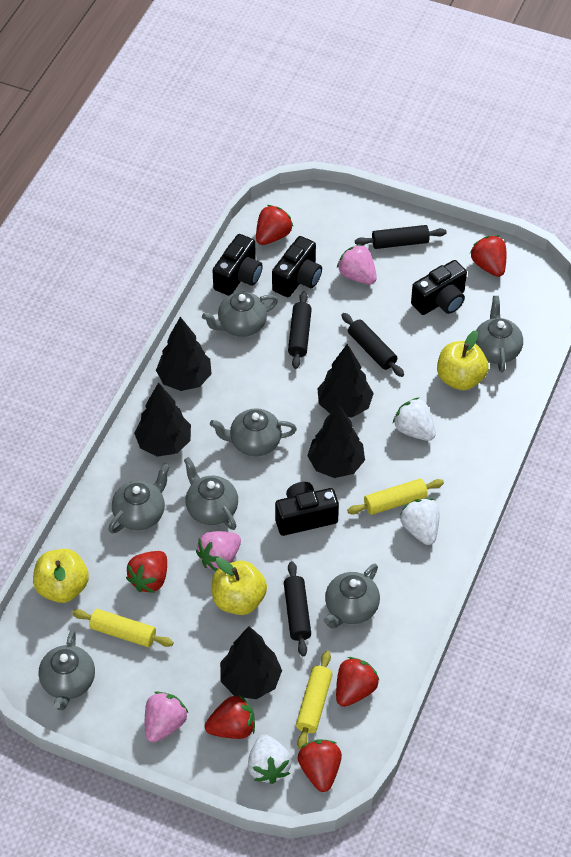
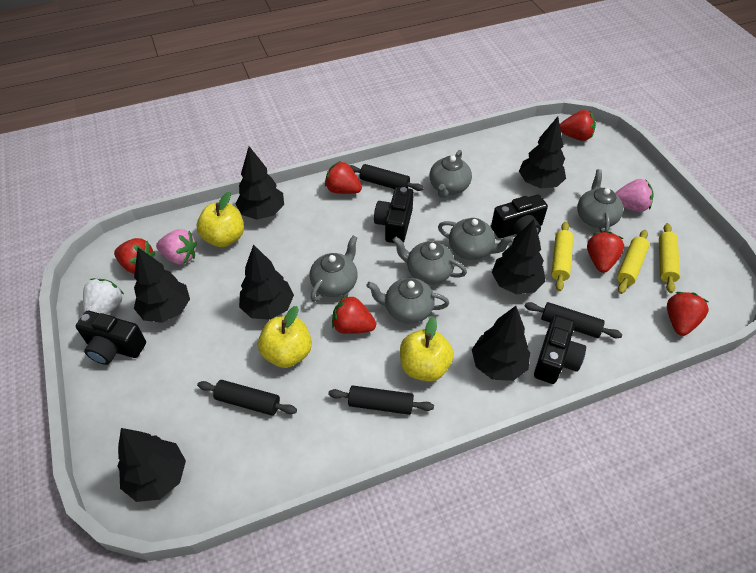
black tree: [134,382,191,457] [156,317,211,391] [220,626,282,699] [307,404,365,478] [317,344,374,417] = 5 -> [118,428,186,502] [134,248,190,323] [236,146,284,220] [239,244,294,320] [472,306,530,381] [492,220,545,295] [519,117,566,188] = 7
grey teapot: [39,630,95,710] [108,464,170,534] [184,457,238,530] [202,292,278,337] [210,408,297,456] [324,564,380,628] [475,296,523,373] = 7 -> [310,236,358,302] [366,278,449,324] [392,237,467,285] [430,150,472,198] [438,218,514,260] [577,169,623,233] = 6
pink strawberry: [145,691,188,743] [196,531,241,571] [337,244,377,284] = 3 -> [156,229,197,264] [615,179,654,212] = 2
white strawberry: [248,734,292,784] [393,397,436,441] [400,498,440,545] = 3 -> [83,278,124,314] = 1

